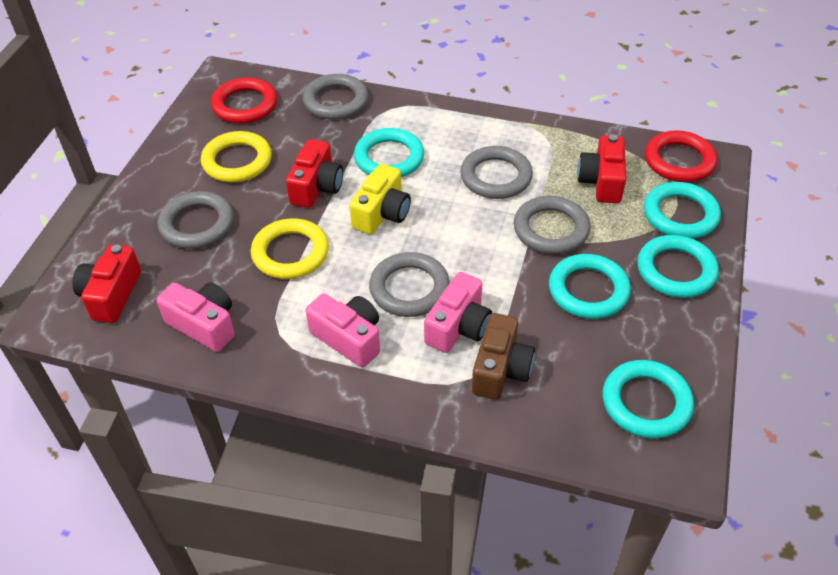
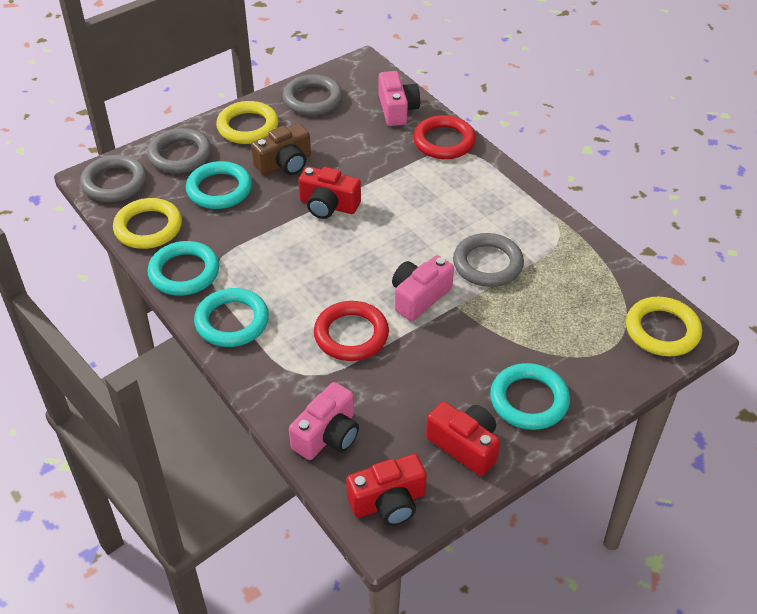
grey ring: [157,191,234,249] [302,74,369,120] [369,252,450,317] [460,146,533,199] [514,196,590,254] = 5 -> [80,155,147,202] [147,128,211,173] [283,74,343,116] [453,233,524,287] = 4
turquoise ring: [354,128,424,177] [549,254,631,319] [602,360,694,439] [637,235,719,298] [644,182,721,239] = 5 -> [147,241,219,296] [186,161,252,209] [194,288,269,347] [490,363,570,430] = 4
yellow camera: [349,164,411,234] = 1 -> none = 0
yellow ring: [201,131,272,182] [251,219,329,279] = 2 -> [113,198,182,249] [216,101,278,144] [626,297,702,357] = 3

